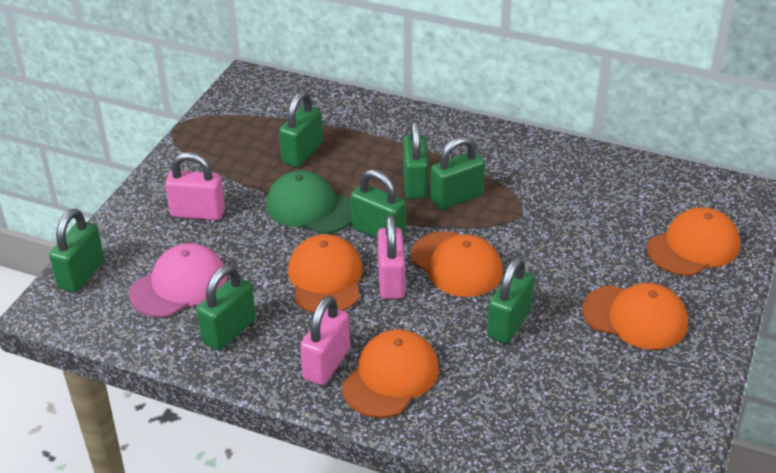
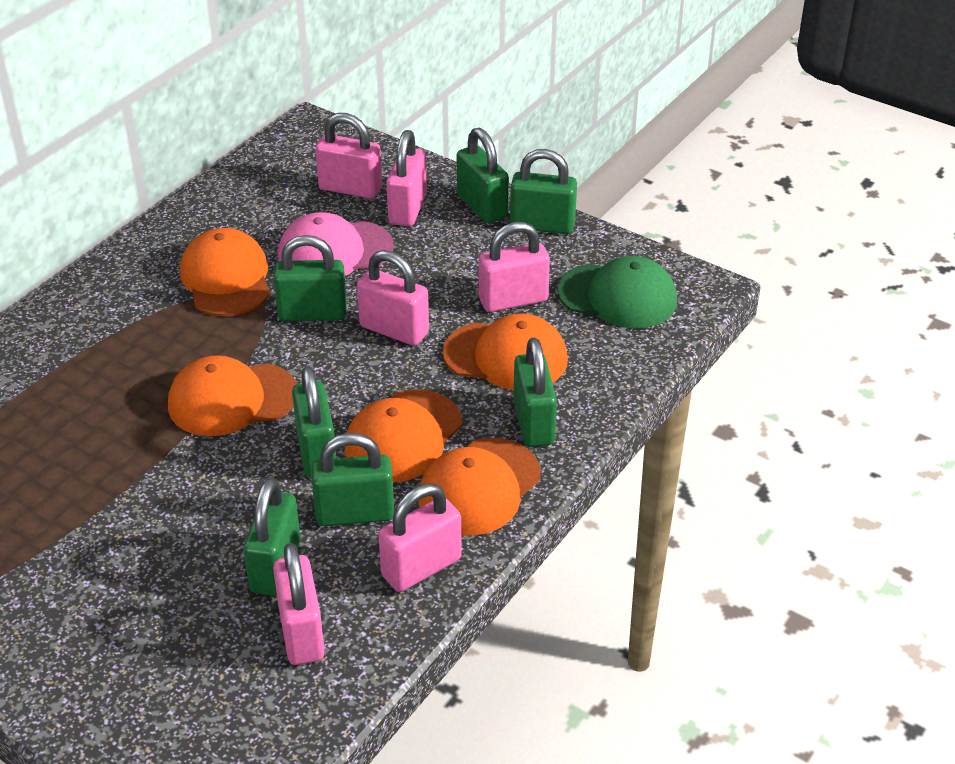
pink padlock: [165,152,225,220] [300,296,350,385] [377,215,405,299] = 3 -> [273,543,325,665] [315,113,382,199] [357,250,429,346] [379,484,462,592] [386,130,427,226] [479,222,550,312] = 6

